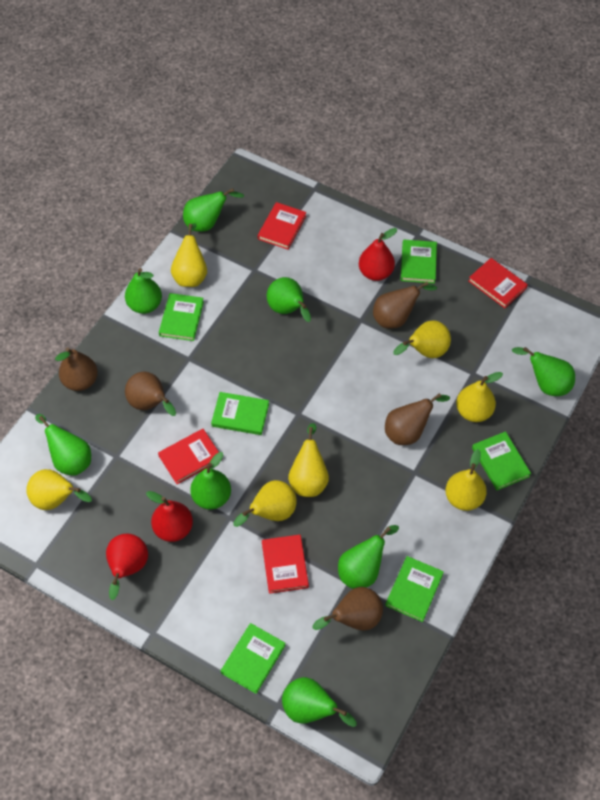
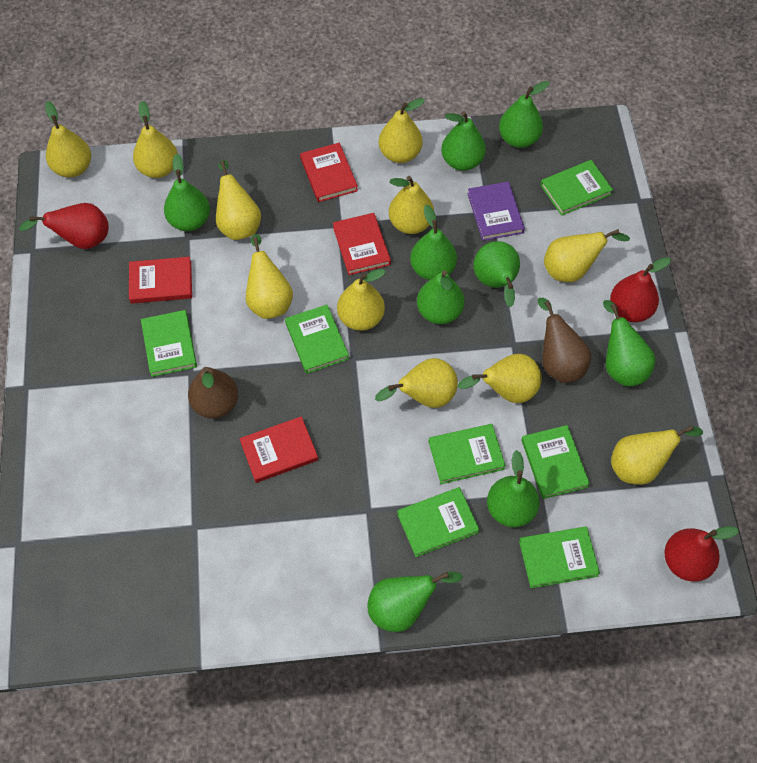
brown pear: [55,347,98,391] [125,372,176,416] [312,587,383,631] [373,282,437,329] [385,393,450,445] = 5 -> [188,367,238,419] [538,298,591,383] = 2
green book: [159,293,204,341] [211,392,269,435] [221,623,286,694] [385,556,444,622] [401,240,437,284] [472,431,531,490] = 6 -> [141,310,197,377] [285,305,349,374] [397,487,479,557] [428,424,506,484] [519,526,600,588] [521,425,590,499] [540,160,613,216] = 7
green pear: [35,414,91,476] [125,268,162,314] [183,188,244,232] [190,452,231,509] [267,277,311,322] [282,677,357,727] [338,525,399,589] [512,347,575,396] = 8 -> [164,154,210,231] [367,572,463,632] [410,205,457,280] [417,270,464,324] [441,111,486,171] [473,241,520,307] [487,450,540,527] [499,81,549,148] [603,300,655,386] = 9
purple book: none = 0 -> [467,181,525,241] = 1
yellow pear: [26,469,92,510] [171,223,207,287] [234,480,297,527] [288,423,329,497] [393,320,451,358] [445,449,487,511] [456,372,503,422] = 7 -> [45,101,91,177] [133,101,178,178] [216,160,261,240] [246,234,293,319] [337,269,386,331] [375,358,458,408] [379,98,425,163] [389,176,434,234] [458,354,542,403] [544,229,630,282] [611,425,703,485] = 11

